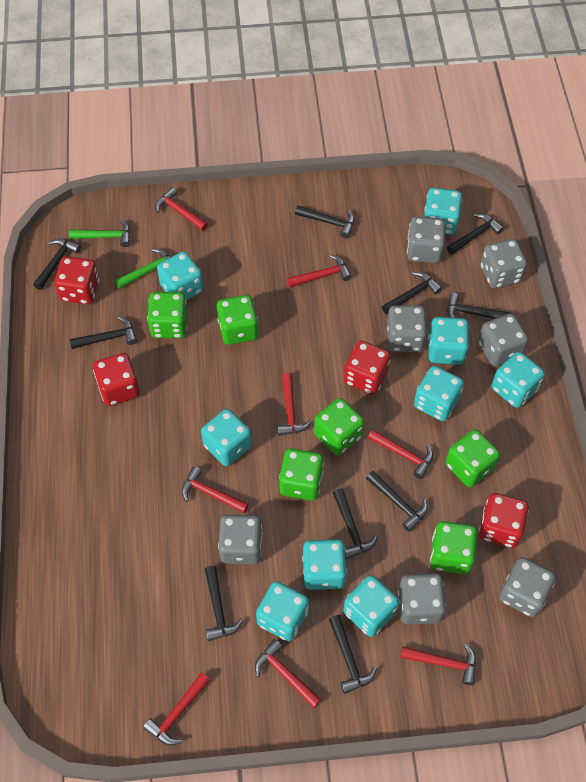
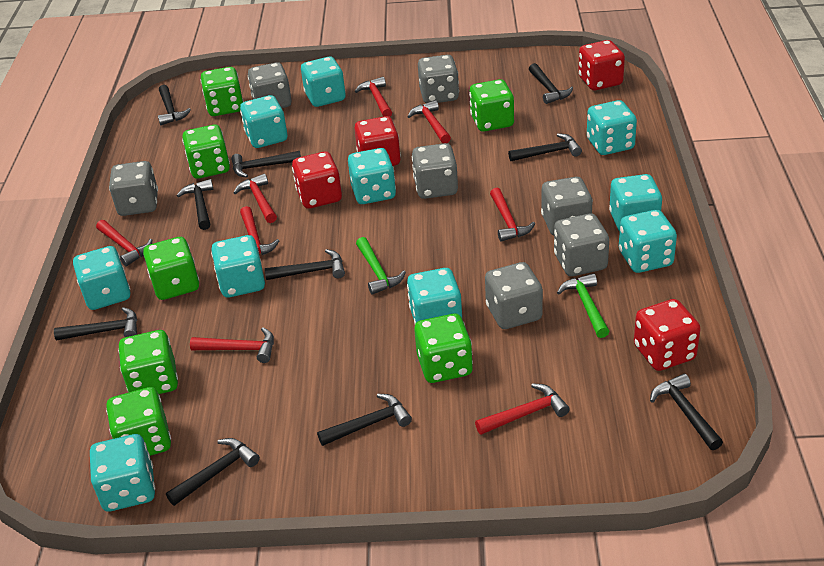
green dice: [147,292,188,338] [217,295,259,345] [279,448,324,501] [314,398,364,455] [430,521,477,574] [446,429,500,487] = 6 -> [106,387,171,456] [118,330,178,394] [143,237,199,300] [182,125,230,179] [201,67,244,116] [414,314,473,383] [469,79,514,131] = 7
turquoise dice: [157,251,204,301] [201,409,252,466] [256,581,309,641] [302,539,347,590] [343,575,399,637] [414,366,464,421] [424,188,463,235] [428,317,469,365] [492,352,545,408] = 9 -> [73,246,130,310] [90,434,155,511] [211,235,265,298] [240,95,288,148] [301,57,346,107] [348,148,396,204] [407,268,462,324] [587,100,637,155] [609,174,662,231] [619,210,677,273] = 10

